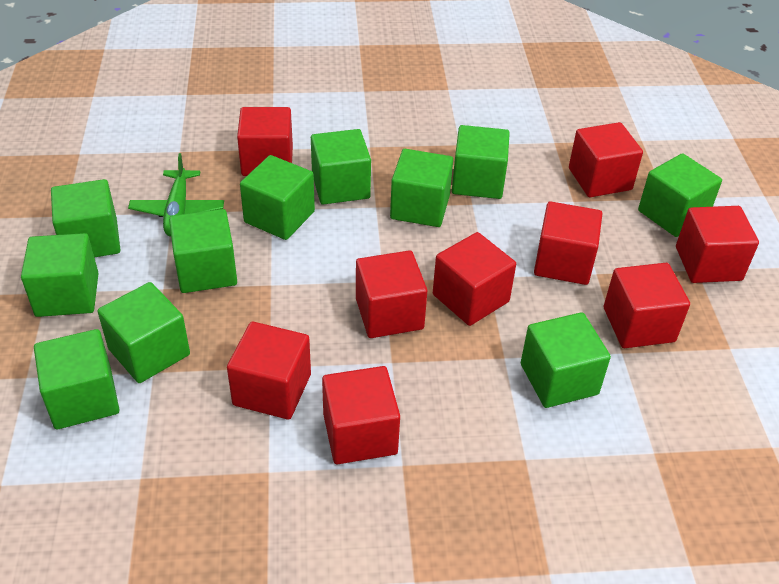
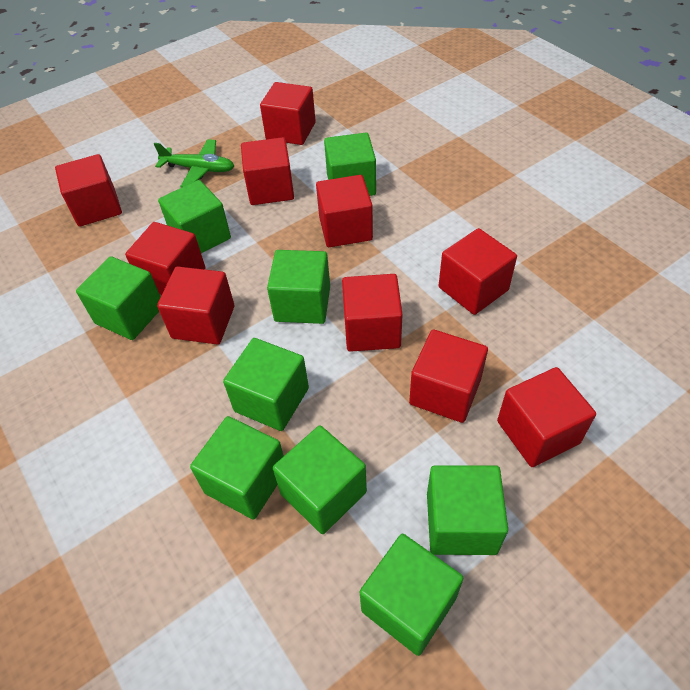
green cube: [21,233,99,317] [34,329,120,429] [51,179,120,257] [97,282,190,383] [169,209,237,293] [240,155,315,240] [311,129,371,205] [390,149,453,227] [452,125,510,199] [521,312,611,408] [638,153,722,237] = 11 -> [76,256,161,340] [158,180,231,253] [190,416,284,520] [223,338,309,431] [267,250,330,324] [273,425,367,534] [324,133,376,196] [360,534,464,656] [427,465,508,555] = 9
red cube: [227,321,311,420] [237,107,293,176] [322,366,400,464] [356,250,427,338] [433,232,516,326] [534,201,602,285] [569,122,643,197] [604,263,690,348] [676,206,759,283] = 9 -> [55,154,122,227] [125,222,205,295] [157,266,234,345] [241,137,294,205] [260,82,316,145] [316,175,373,247] [342,274,403,352] [409,329,488,423] [438,228,517,315] [497,367,596,467] = 10

